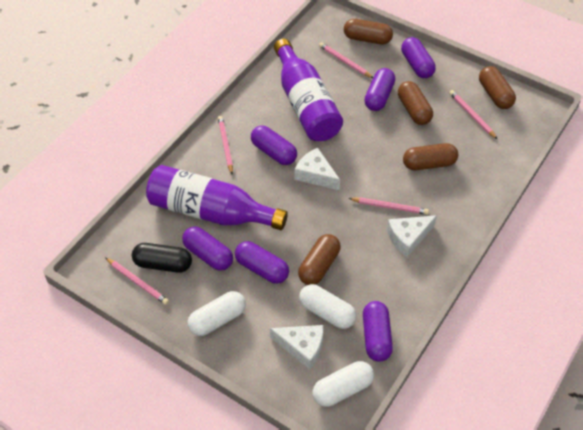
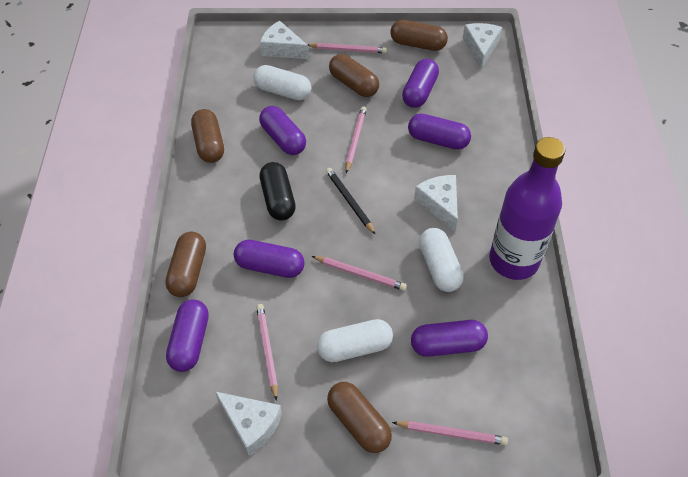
black pencil: none = 0 -> [326,168,376,235] = 1
purple bottle: [146,165,288,230] [274,39,343,141] = 2 -> [489,137,565,280] = 1
white cheese: [270,325,323,370] [295,148,340,190] [387,215,437,257] = 3 -> [215,392,282,456] [260,21,309,59] [414,175,458,232] [463,23,502,69] = 4

